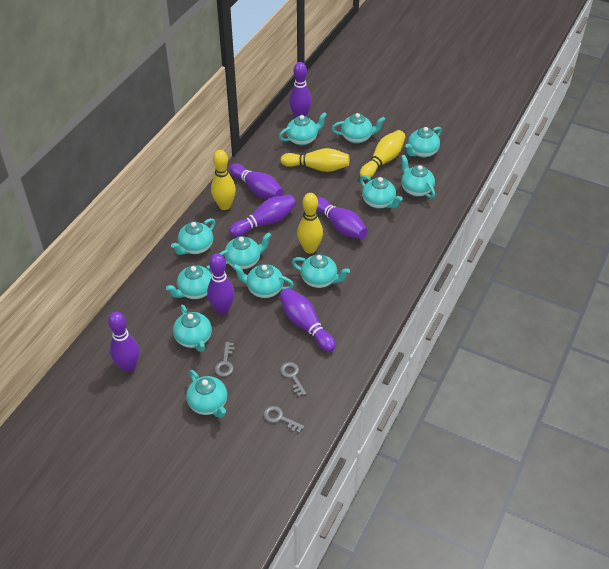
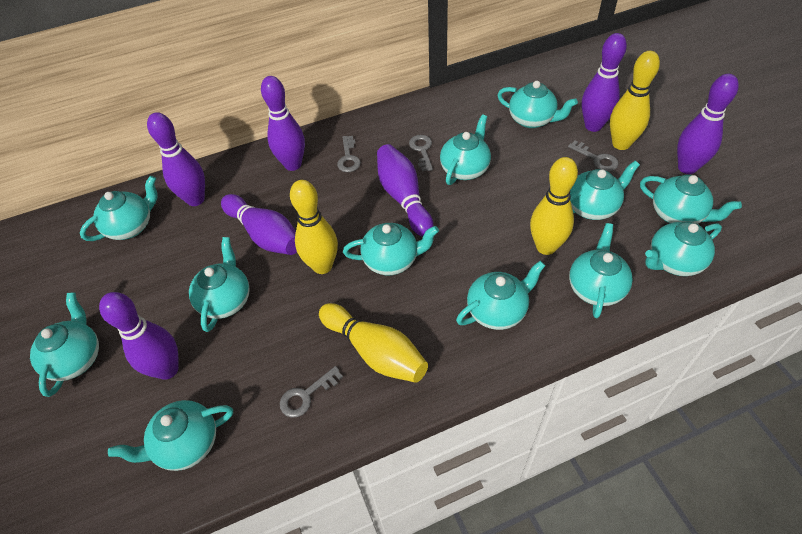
grey key: [215,342,235,377] [263,406,304,433] [280,362,306,397] = 3 -> [280,366,343,418] [337,136,361,172] [409,135,433,172] [568,140,619,171] = 4

